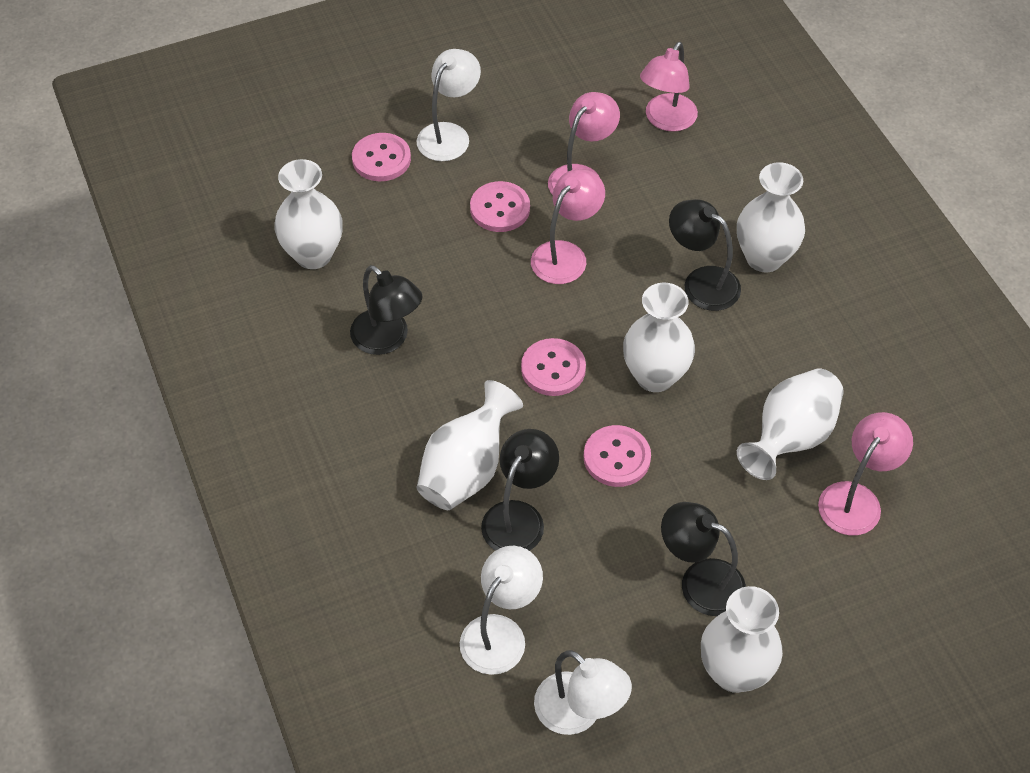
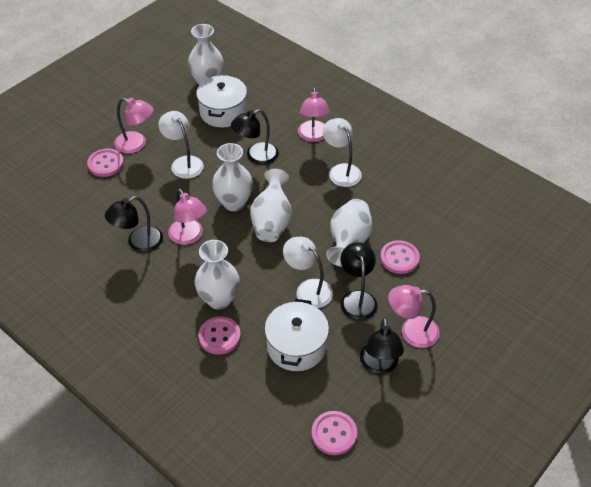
white pot: none = 0 -> [196,75,247,127] [265,299,329,371] = 2
white vase: [274,159,343,269] [416,380,523,510] [623,283,695,392] [701,586,783,693] [737,162,805,272] [737,369,844,480] = 6 -> [188,24,224,85] [194,240,240,309] [212,143,253,211] [250,169,292,242] [326,199,372,267] = 5

